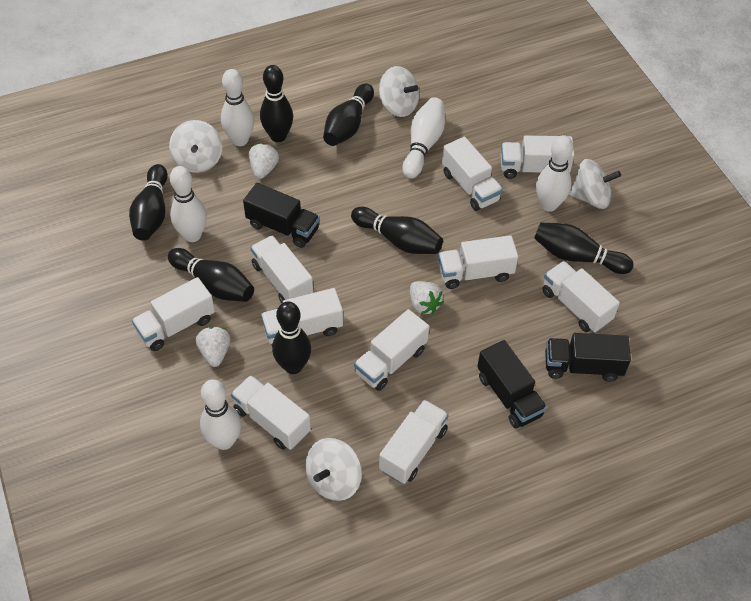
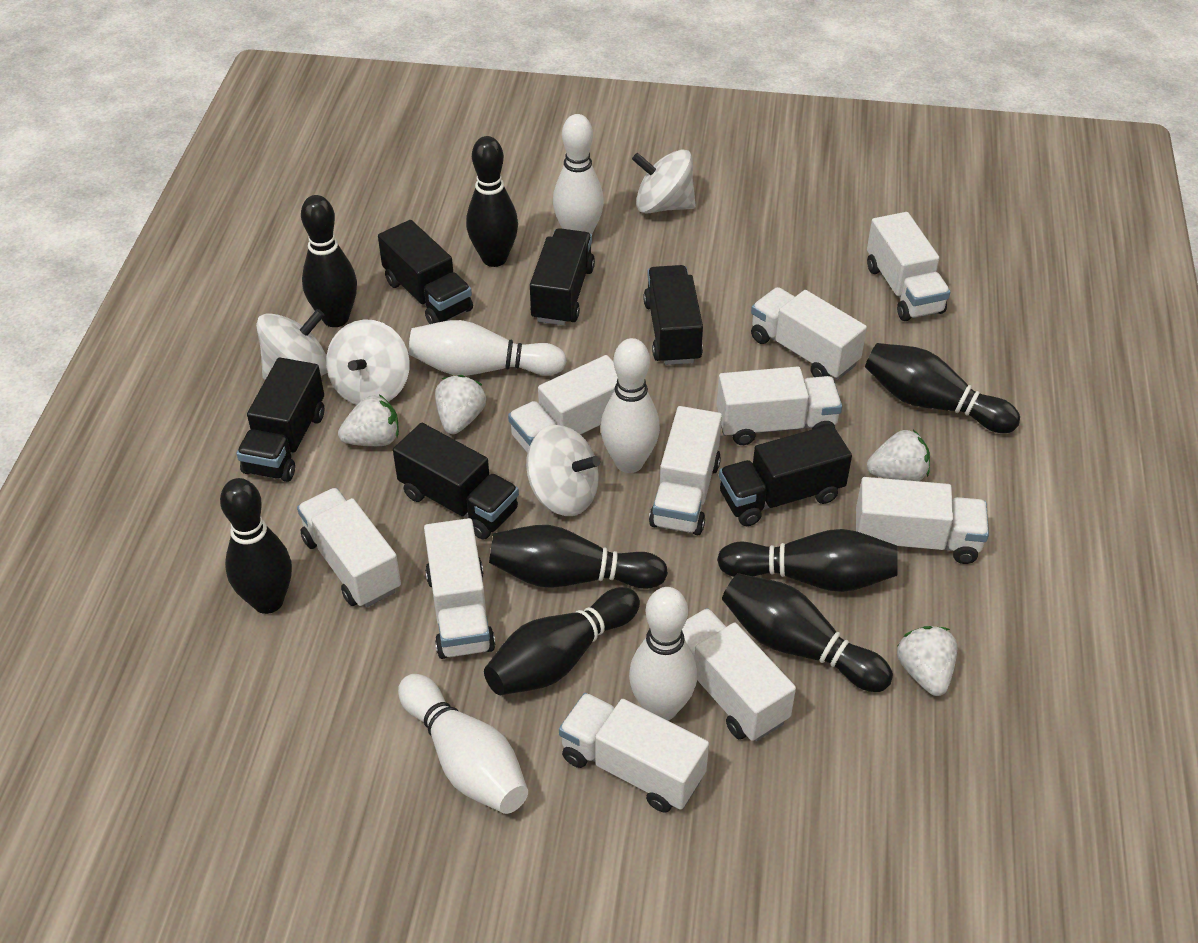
black bowling pin: [129,164,168,241] [168,248,254,302] [260,65,293,142] [272,301,311,374] [323,83,374,146] [351,207,443,254] [534,223,633,274] = 7 -> [220,478,292,614] [301,195,357,327] [466,136,518,267] [484,587,640,695] [489,525,668,589] [717,529,898,592] [722,573,893,692] [865,343,1020,433] = 8
black truck: [243,183,320,248] [477,340,547,428] [545,333,631,382] = 3 -> [236,358,324,482] [378,220,473,324] [393,423,519,539] [530,228,595,325] [643,265,703,365] [719,425,852,526] = 6
white strawberry: [196,327,231,367] [249,143,279,179] [410,281,443,314] = 3 -> [338,394,399,446] [435,375,486,434] [867,430,930,481] [897,626,957,696] = 4

